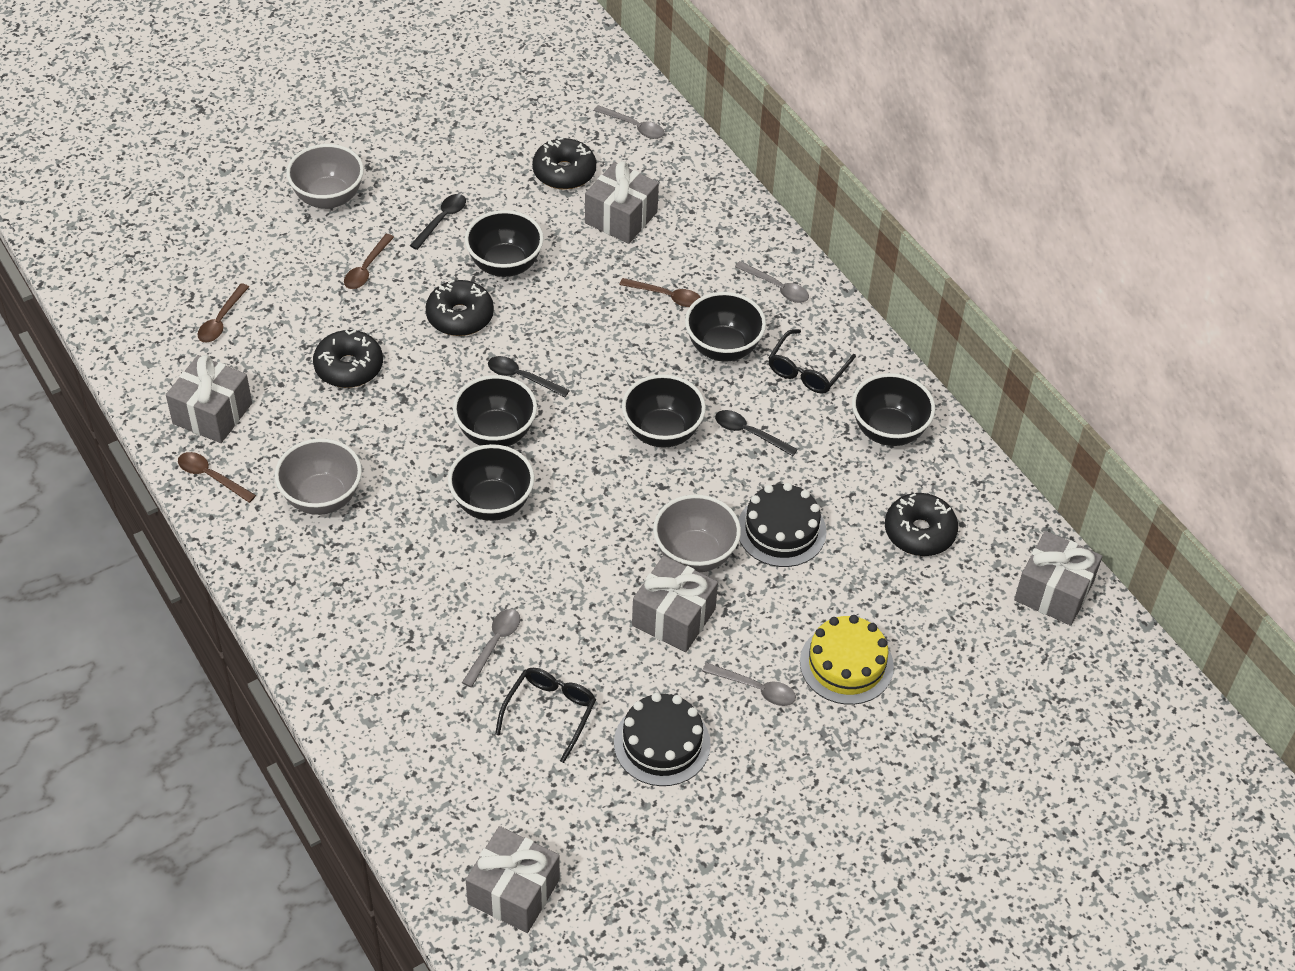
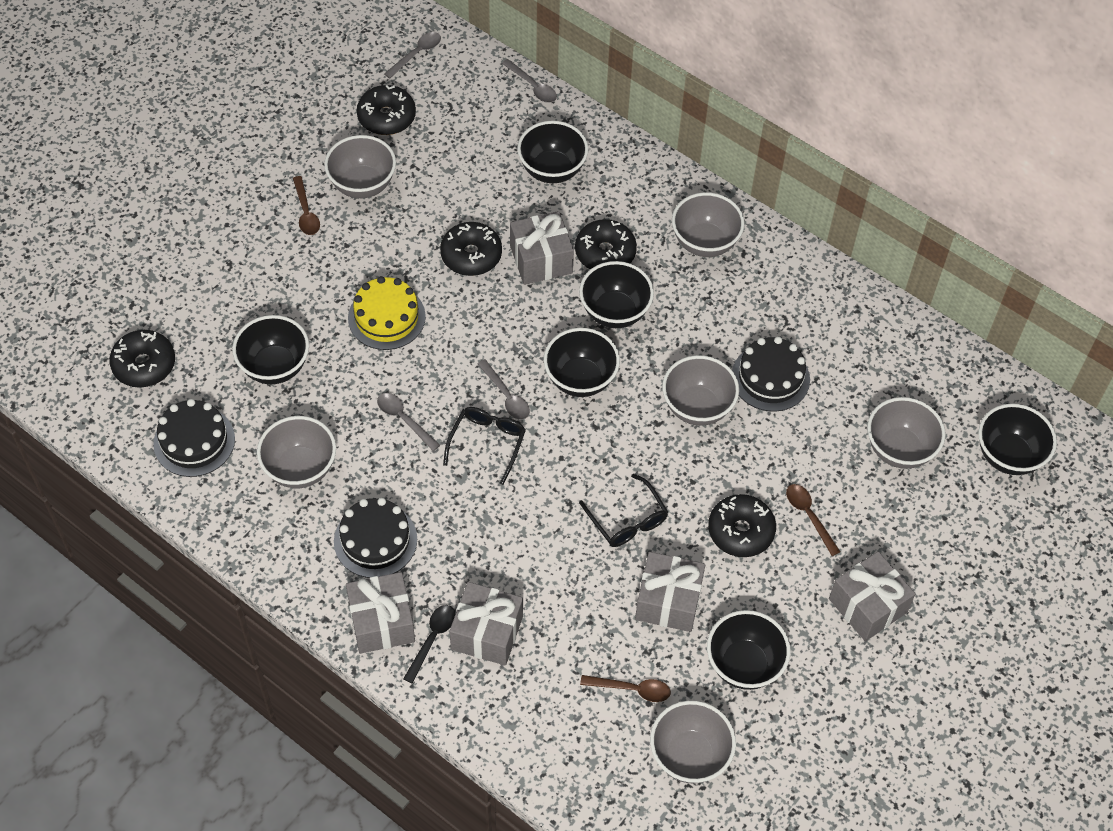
black cake: [614,693,711,786] [738,483,827,567] = 2 -> [153,399,235,477] [334,498,417,578] [732,336,810,411] = 3
black donut: [313,330,383,388] [425,280,494,336] [532,137,596,190] [885,493,958,556] = 4 -> [109,330,175,388] [357,85,416,135] [440,222,502,276] [575,219,637,269] [708,494,776,557] = 5
black spoon: [410,194,466,250] [488,356,570,397] [715,410,798,456] = 3 -> [403,605,455,684] = 1
brown spoon: [178,452,256,503] [197,283,249,343] [344,234,394,289] [619,278,700,307] = 4 -> [293,176,320,235] [580,675,671,702] [786,484,840,556] = 3
grey bowl: [275,438,362,515] [286,144,364,209] [653,494,741,572] = 3 -> [257,416,336,488] [324,135,396,198] [650,701,736,784] [662,355,739,426] [672,192,745,257] [867,397,946,469] = 6

